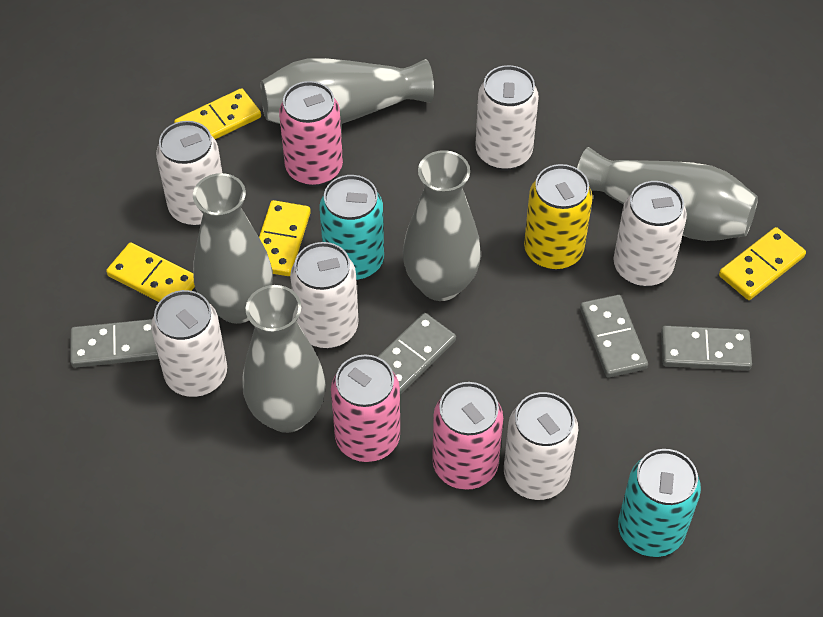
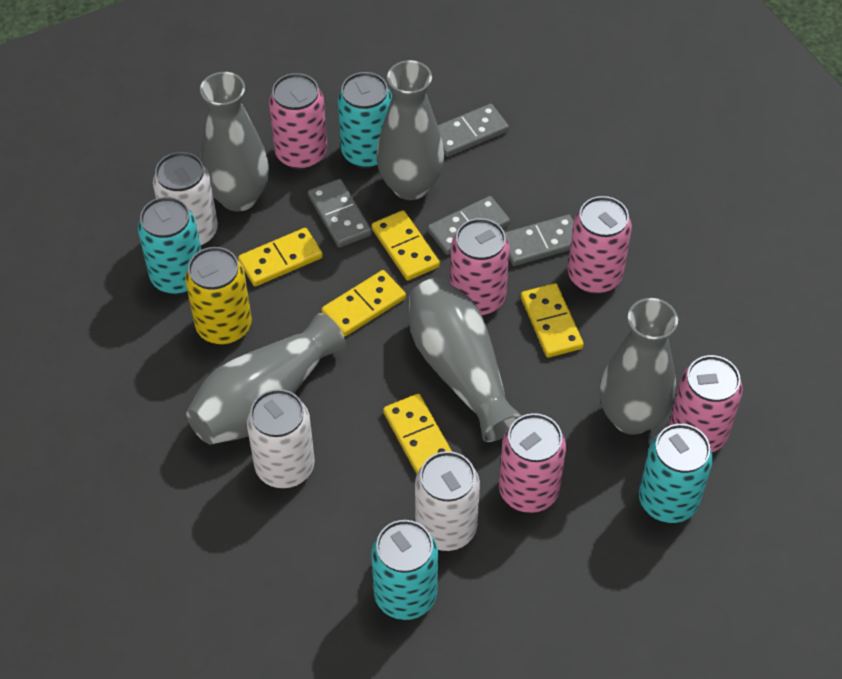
pink can: [279,81,343,187] [331,355,400,462] [432,382,503,490] = 3 -> [269,73,327,170] [450,218,510,316] [499,413,566,513] [568,196,632,294] [669,355,743,452] = 5
turquoise can: [320,175,384,281] [618,449,701,557] = 2 -> [138,197,201,295] [338,72,392,169] [371,520,438,620] [639,424,713,523] = 4
white can: [151,290,227,397] [156,121,222,227] [290,242,359,349] [475,65,539,171] [504,392,578,500] [614,181,687,287] = 6 -> [153,152,218,247] [247,389,315,488] [415,451,480,551] = 3
yellow domino: [106,243,195,302] [174,88,261,139] [259,200,311,276] [719,227,806,300] = 4 -> [238,228,323,286] [322,270,406,337] [372,210,440,281] [383,394,452,474] [521,283,584,358] = 5

